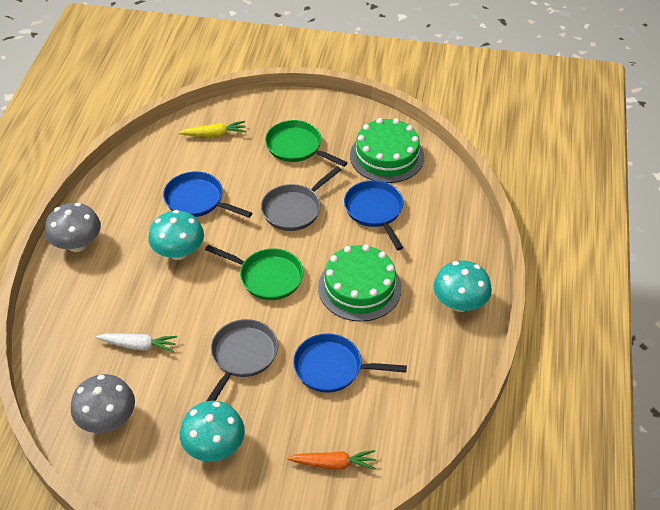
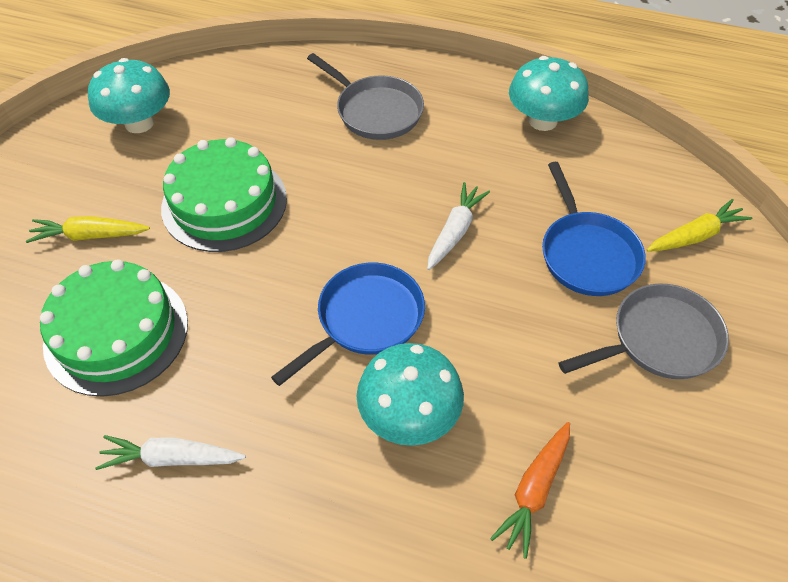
blue pan: [163,171,252,218] [293,333,407,393] [344,180,404,250] = 3 -> [271,263,425,386] [542,162,646,296] = 2
green pan: [205,245,304,300] [265,120,348,167] = 2 -> none = 0
grey mushroom: [45,203,101,252] [71,374,135,433] = 2 -> none = 0
white carrot: [96,334,177,353] = 1 -> [95,435,246,470] [427,182,490,270] = 2
yellow carrot: [178,121,247,137] = 1 -> [26,216,150,243] [647,199,752,252] = 2

